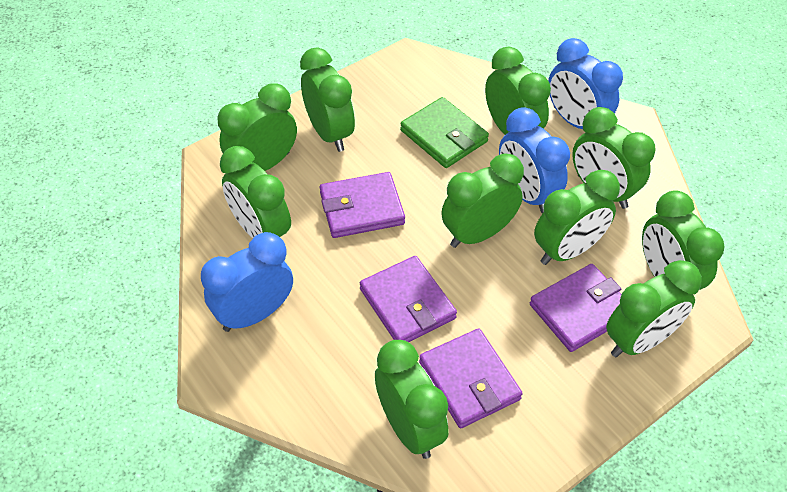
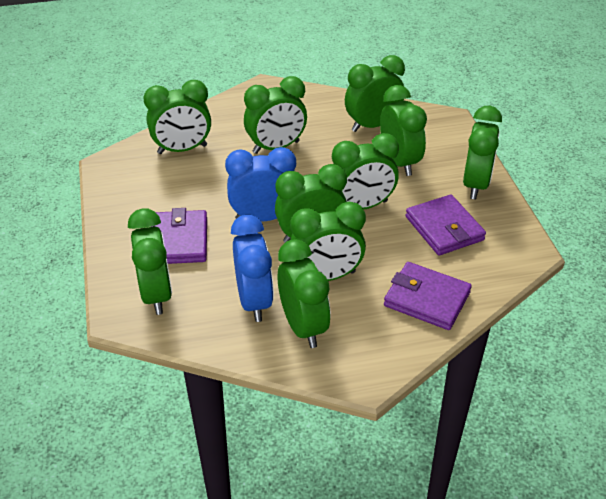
blue clock: [201,232,293,332] [499,107,570,213] [548,38,623,129] = 3 -> [225,147,296,221] [231,215,274,322] = 2
green wallet: [400,97,489,168] = 1 -> none = 0
purple wallet: [320,172,405,238] [360,256,457,342] [419,328,523,428] [530,264,621,352] = 4 -> [151,208,207,264] [384,262,472,330] [406,195,486,255] = 3

